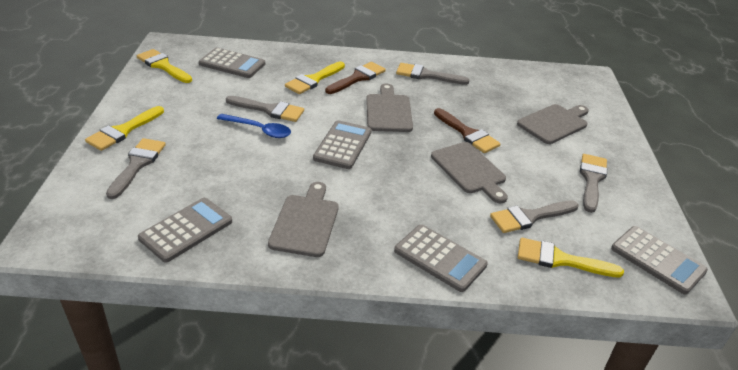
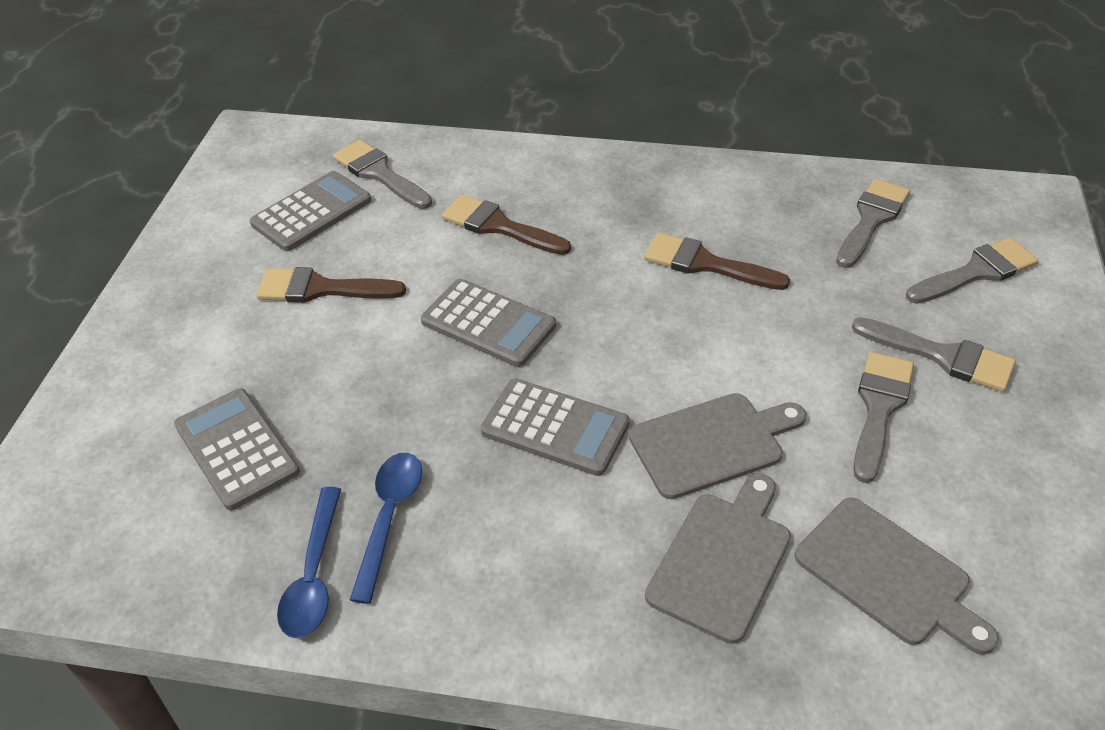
blue spoon: [217,114,291,138] = 1 -> [277,487,341,638] [350,453,422,604] = 2
brown brush: [325,62,386,94] [434,108,500,153] = 2 -> [257,267,406,303] [441,194,571,255] [644,233,790,290] = 3
grey calculator: [138,198,232,262] [199,48,265,78] [313,120,372,169] [394,225,488,292] [611,226,708,294] = 5 -> [174,388,300,510] [250,171,371,251] [421,279,556,367] [481,379,630,476] = 4
grey cutting board: [268,182,338,257] [366,84,413,132] [431,142,508,203] [517,104,589,144] = 4 -> [629,393,806,499] [645,473,791,644] [795,497,999,655] = 3
yellow brush: [85,106,164,151] [137,49,192,83] [285,61,345,94] [518,238,624,278] = 4 -> none = 0

